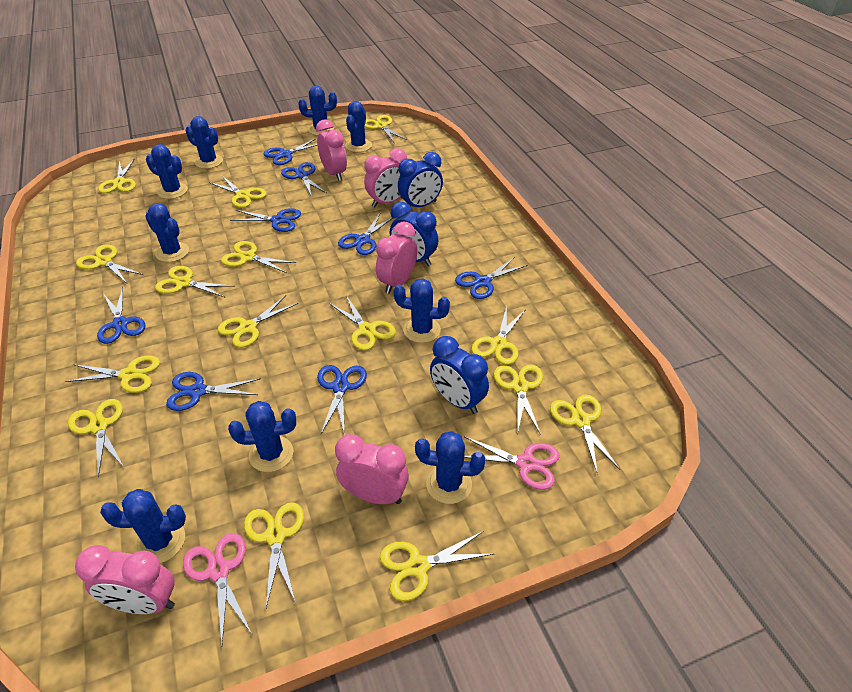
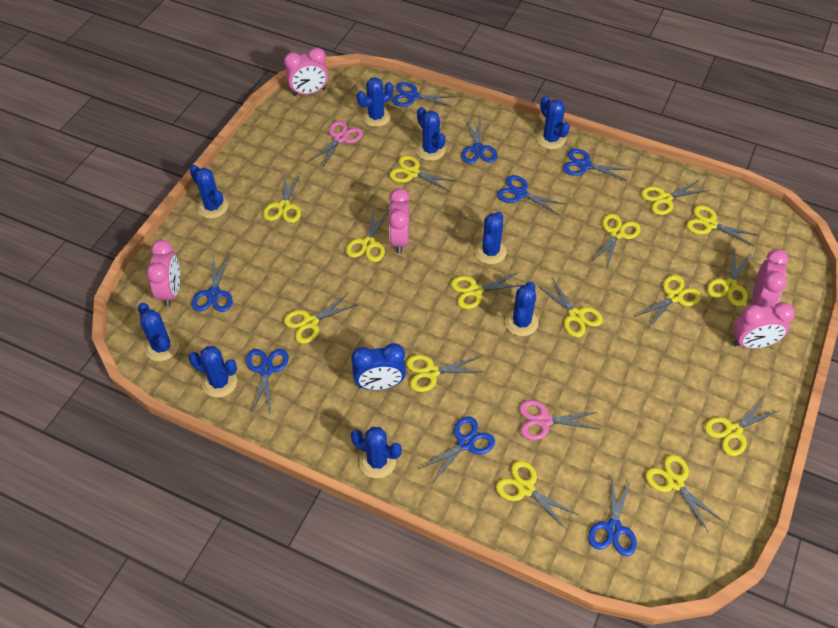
blue clock: [390,202,438,266] [398,152,443,207] [430,336,489,414] = 3 -> [351,343,406,390] = 1

